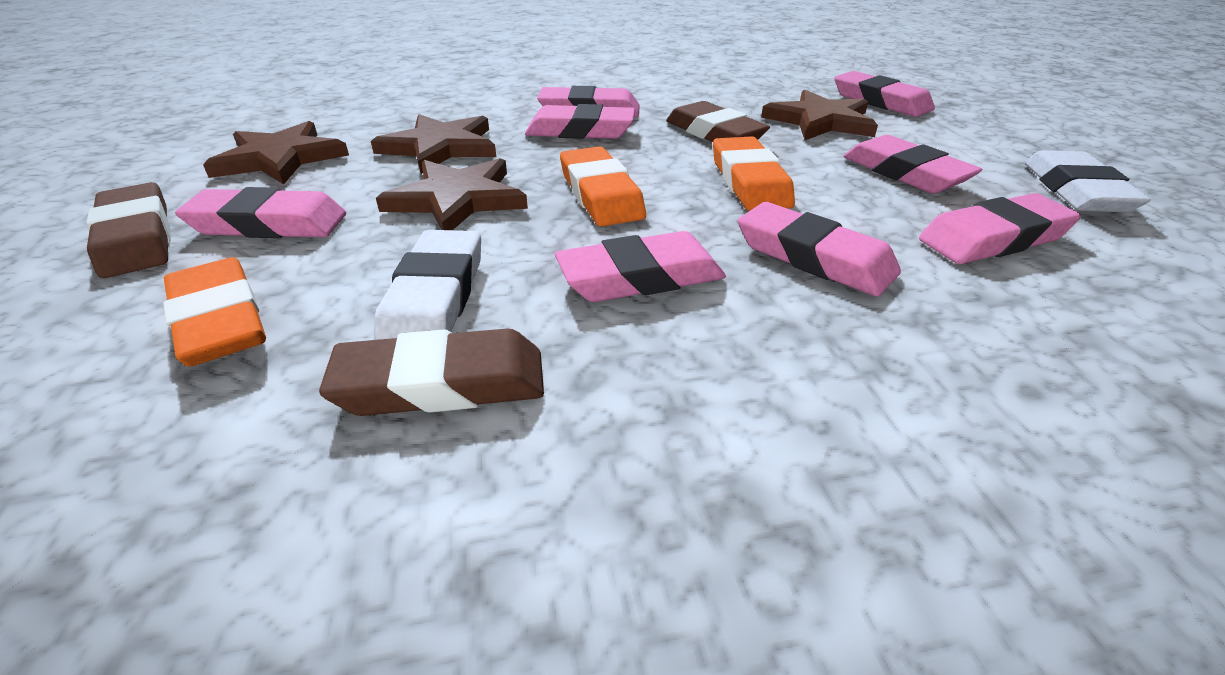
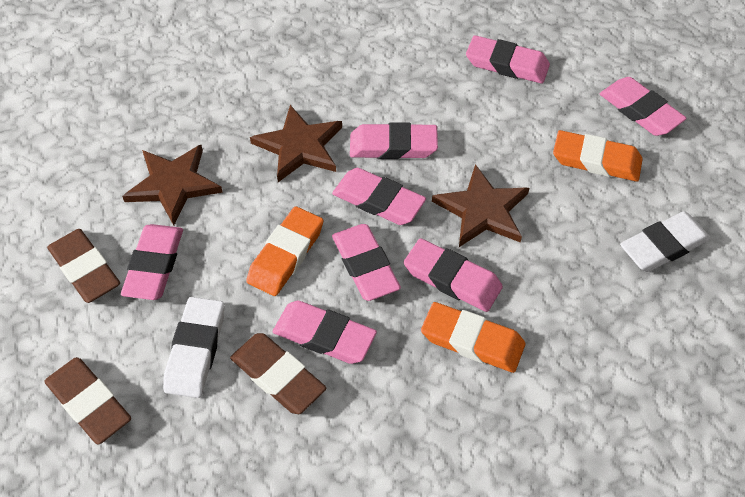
brown star: [203,121,349,184] [371,114,496,174] [376,158,528,230] [761,90,878,140] = 4 -> [122,145,223,225] [250,105,342,182] [432,164,529,247] = 3

